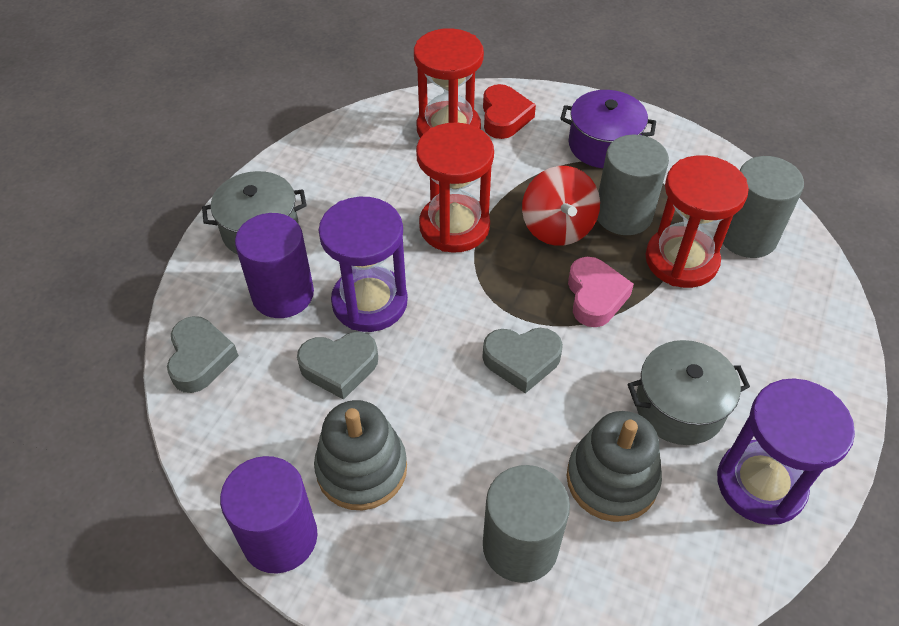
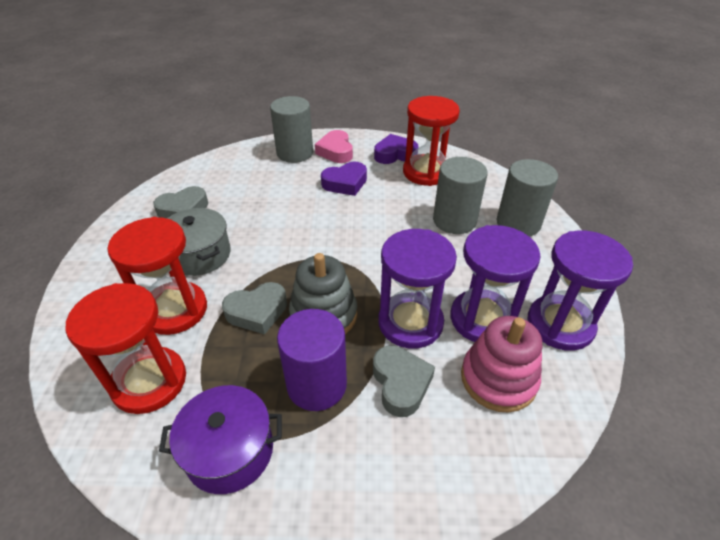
grey pot: [202,171,307,255] [628,340,750,445] = 2 -> [167,208,231,276] = 1
grey stacking toy: [314,400,407,510] [567,411,662,522] = 2 -> [289,253,357,334] = 1
pink stacking toy: none = 0 -> [461,316,542,413] = 1
purple cylinder: [220,456,317,574] [235,213,314,318] = 2 -> [277,309,347,411] = 1
purple heart: none = 0 -> [321,162,367,196] [374,134,418,164] = 2
purple hourglass: [318,197,408,332] [717,378,855,525] = 2 -> [378,229,457,349] [451,225,541,342] [528,230,633,351] = 3
red heart: [483,84,536,139] = 1 -> none = 0
red spinning top: [522,166,600,246] = 1 -> none = 0

